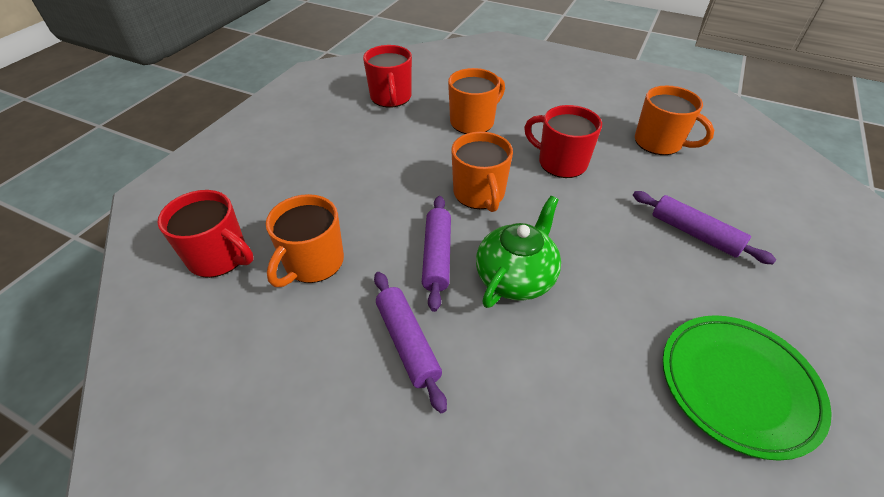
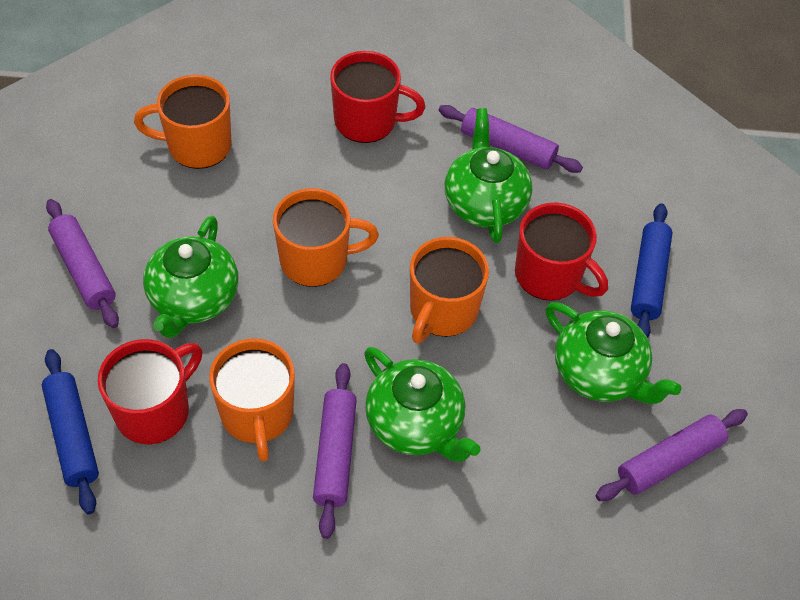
blue rolling pin: none = 0 -> [42,349,99,514] [631,203,673,338] = 2
green plate: [663,315,832,461] = 1 -> none = 0
green teapot: [476,196,561,308] = 1 -> [143,216,238,338] [364,347,480,462] [445,108,532,243] [545,302,681,404] = 4
purple rolling pin: [374,272,447,413] [422,196,451,312] [633,191,776,264] = 3 -> [46,199,119,328] [313,363,357,539] [439,105,583,173] [595,409,748,501] = 4

